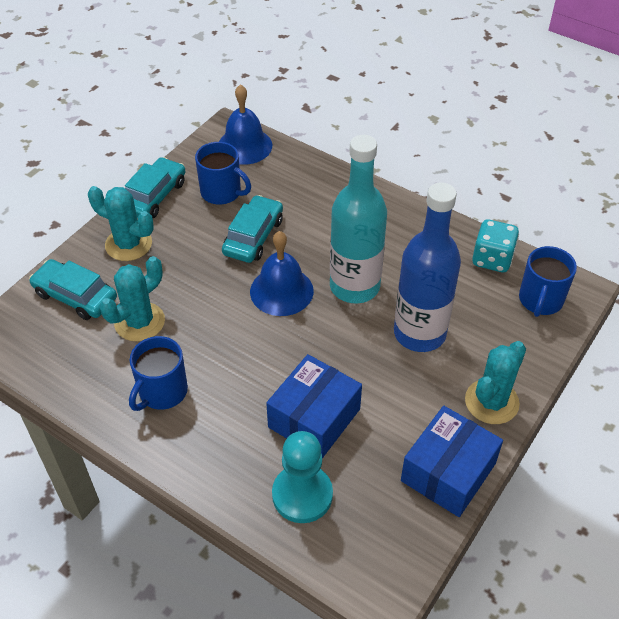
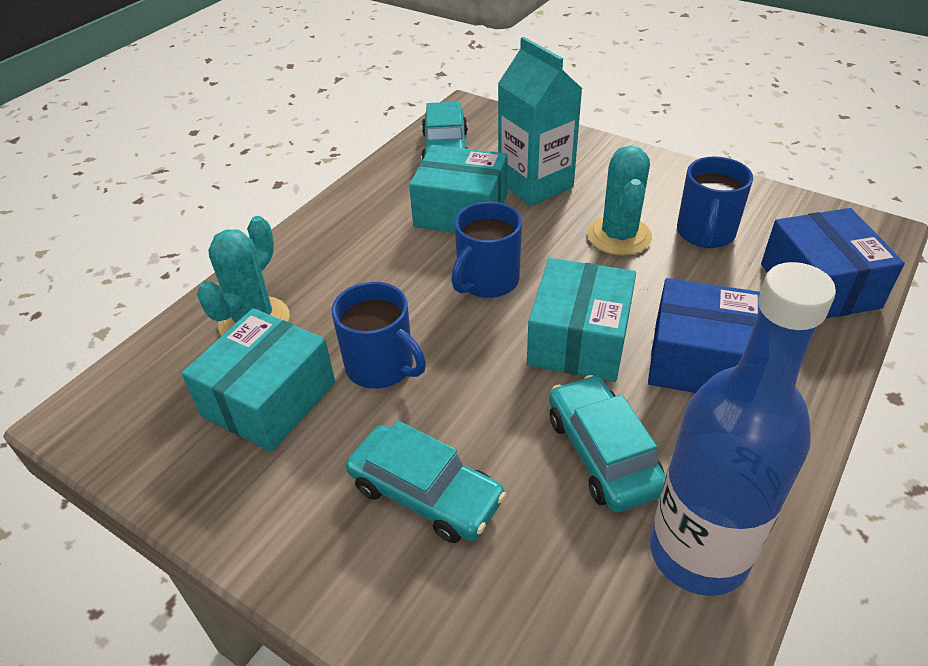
blue bell: [219,84,272,165] [250,231,314,316] = 2 -> none = 0
turquoise bottle: [330,135,387,303] = 1 -> none = 0
turquoise box: none = 0 -> [182,308,335,452] [409,145,507,233] [527,258,636,382] = 3
turquoise cactus: [88,186,154,261] [100,256,165,342] [465,341,526,424] = 3 -> [197,216,290,336] [587,145,652,256] = 2
turquoise carton: none = 0 -> [498,37,582,206] = 1
turquoise dice: [472,220,519,272] = 1 -> none = 0
turquoise pawn: [272,431,333,523] = 1 -> none = 0

